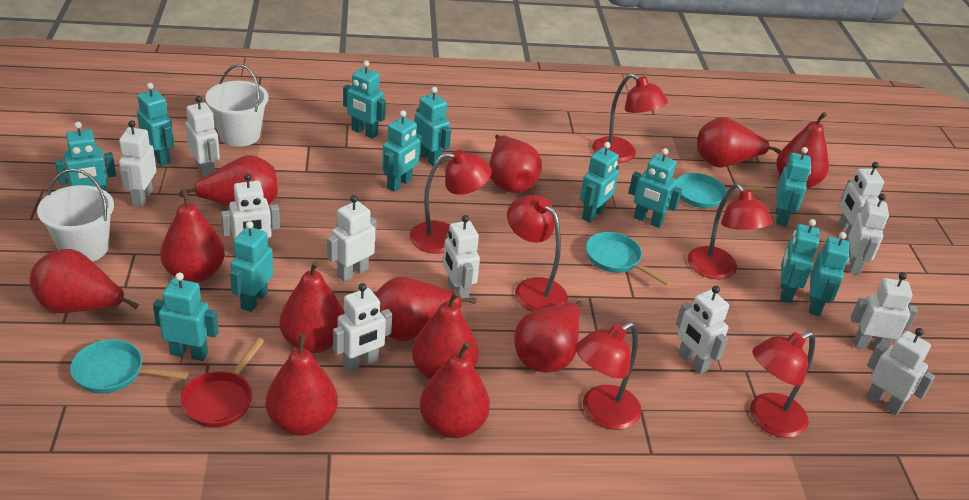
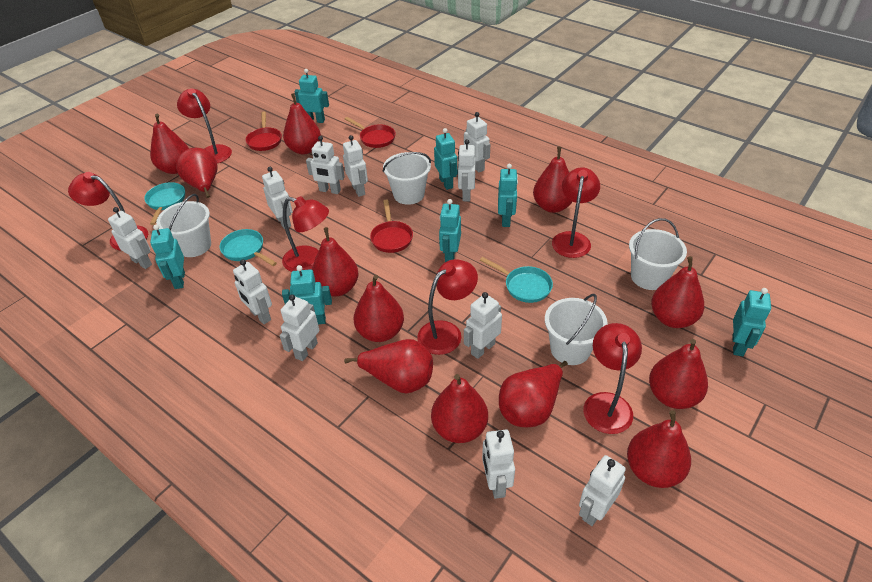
red pan: [180,338,264,428] = 1 -> [245,112,282,151] [345,117,396,148] [370,200,413,253] = 3
turquoise robot: [55,122,116,192] [137,83,174,166] [153,273,219,361] [230,221,273,312] [343,61,386,139] [382,110,422,192] [414,87,451,166] [580,142,619,223] [628,148,682,228] [776,147,811,227] [780,219,819,303] [809,232,850,316] = 12 -> [150,225,185,289] [282,265,332,324] [294,69,329,123] [434,128,457,190] [439,199,461,262] [498,164,518,227] [732,288,771,356] = 7
white bucket: [37,169,114,262] [205,64,269,147] = 2 -> [156,194,211,257] [383,152,431,205] [545,294,608,365] [629,218,687,290] = 4

